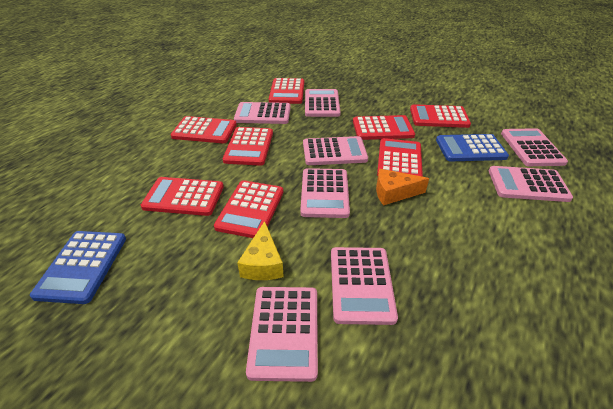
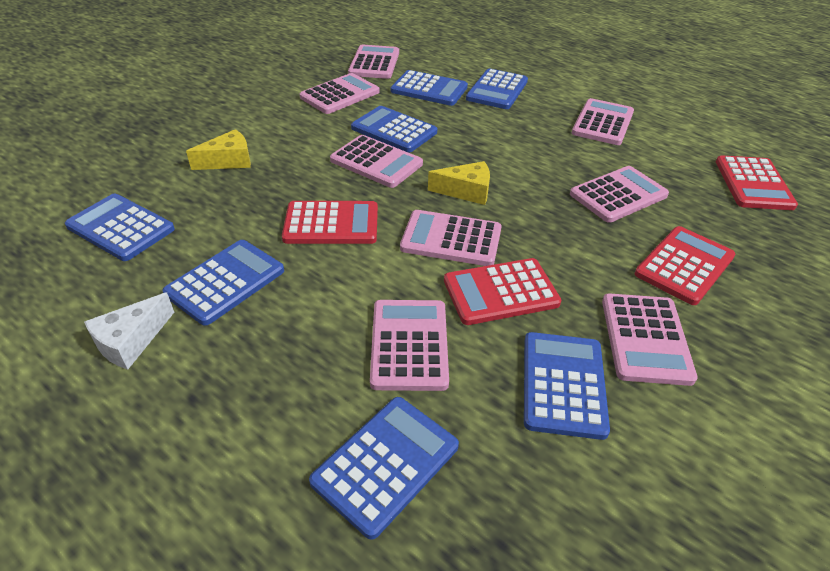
blue calculator: [30,231,126,304] [436,134,509,161] = 2 -> [65,194,175,261] [162,240,284,326] [309,397,459,540] [351,106,437,153] [391,70,468,106] [466,68,528,109] [524,332,610,440] = 7
orange cheese: [376,169,429,206] = 1 -> none = 0
red calculator: [141,177,224,216] [171,116,237,143] [214,180,283,238] [223,127,273,166] [269,78,304,104] [353,115,415,140] [377,138,423,177] [410,104,471,128] = 8 -> [282,201,378,244] [444,258,561,325] [635,226,735,305] [716,155,798,210] = 4
white cheese: none = 0 -> [84,292,174,370] = 1
yellow cheese: [237,221,284,280] = 1 -> [186,129,251,170] [428,161,490,205] = 2

